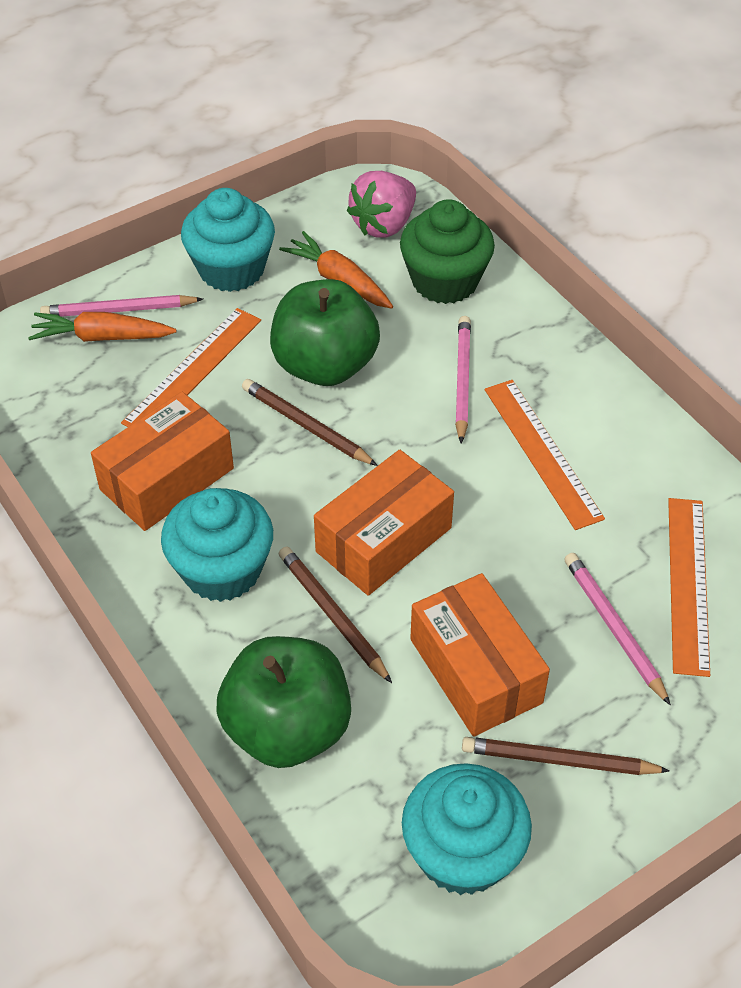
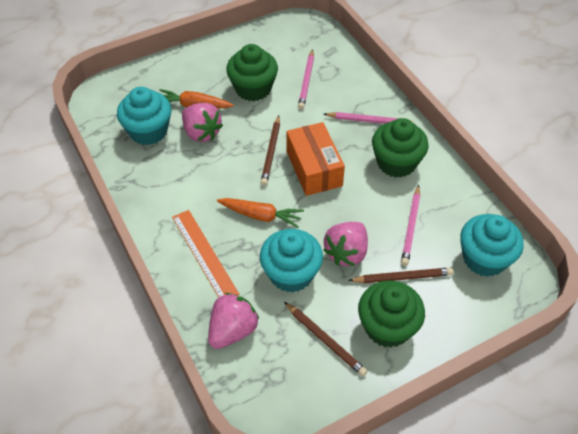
green apple: [216,636,351,768] [270,279,380,386] = 2 -> none = 0
green cupcake: [400,199,495,304] = 1 -> [226,44,278,101] [358,280,425,348] [372,118,429,178] = 3
orange box: [91,392,234,531] [314,450,454,596] [410,573,550,737] = 3 -> [287,122,345,196] = 1
orange ruler: [121,308,261,427] [485,380,605,530] [668,498,710,677] = 3 -> [172,210,239,298] = 1
pink strawberry: [347,171,416,238] = 1 -> [182,103,223,142] [208,293,259,349] [323,222,368,266] = 3

